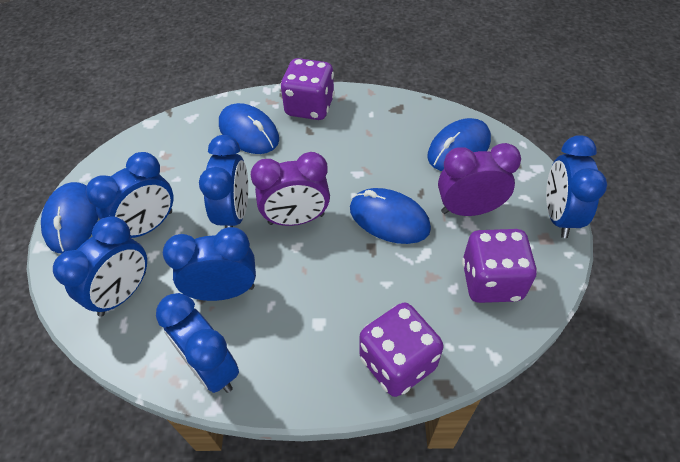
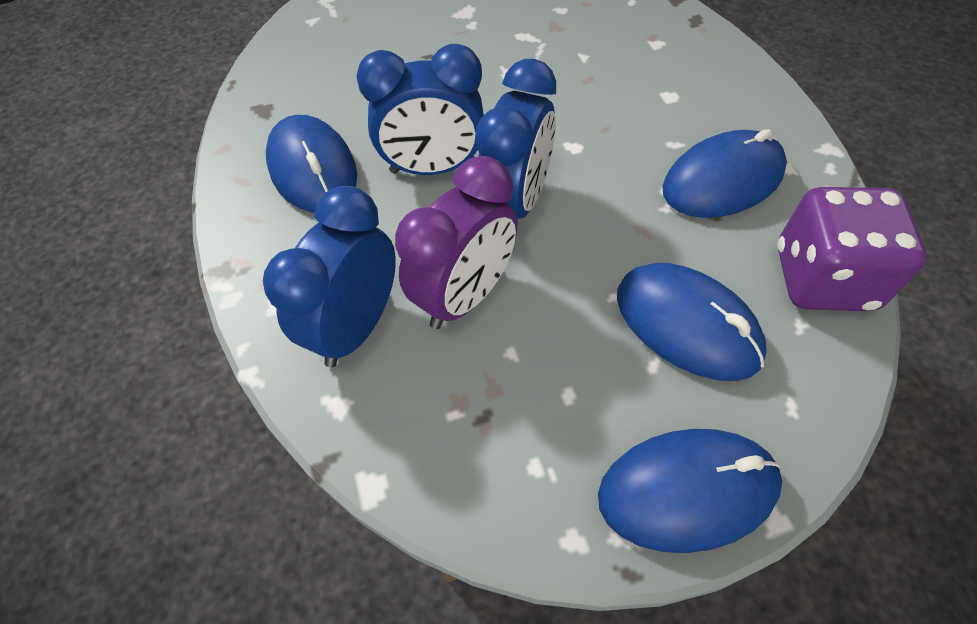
blue clock: [53,216,147,317] [86,152,174,238] [156,293,239,393] [163,227,256,301] [199,135,248,228] [546,135,607,238] = 6 -> [263,186,396,367] [356,44,484,175] [475,59,556,219] = 3
purple clock: [251,152,330,226] [438,143,521,216] = 2 -> [395,156,518,329] = 1
purple dice: [280,58,335,120] [359,303,444,397] [462,229,537,303] = 3 -> [777,187,926,311] = 1

